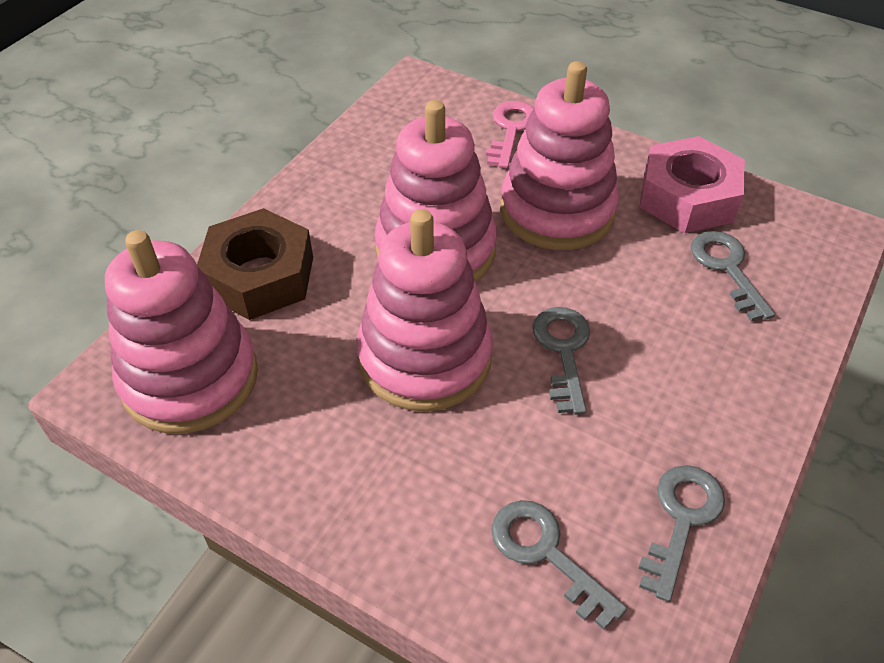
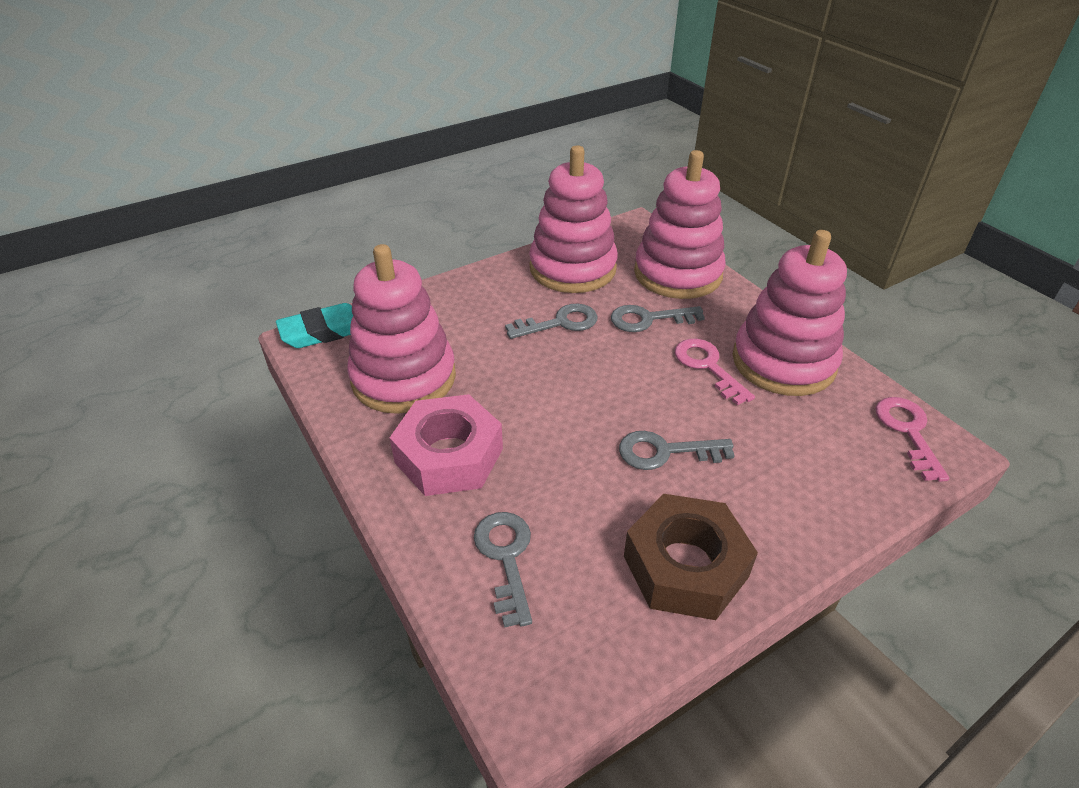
pink key: [486,101,535,169] = 1 -> [675,339,755,405] [876,397,949,482] = 2
turquoise eraser: none = 0 -> [276,303,353,348] = 1

